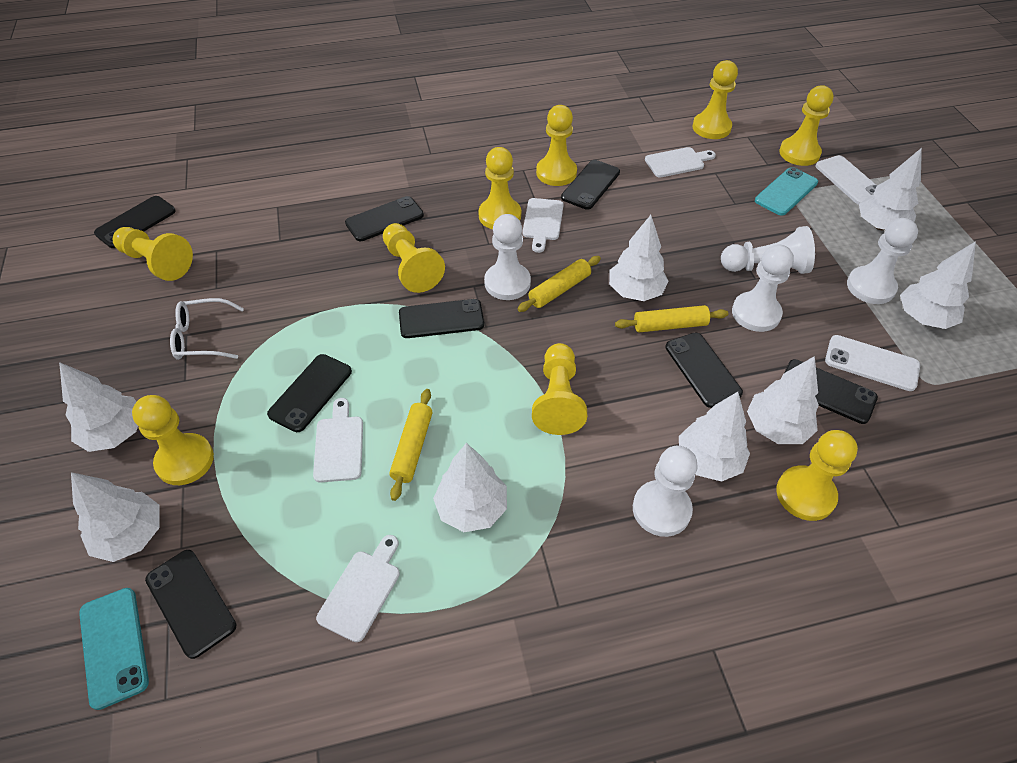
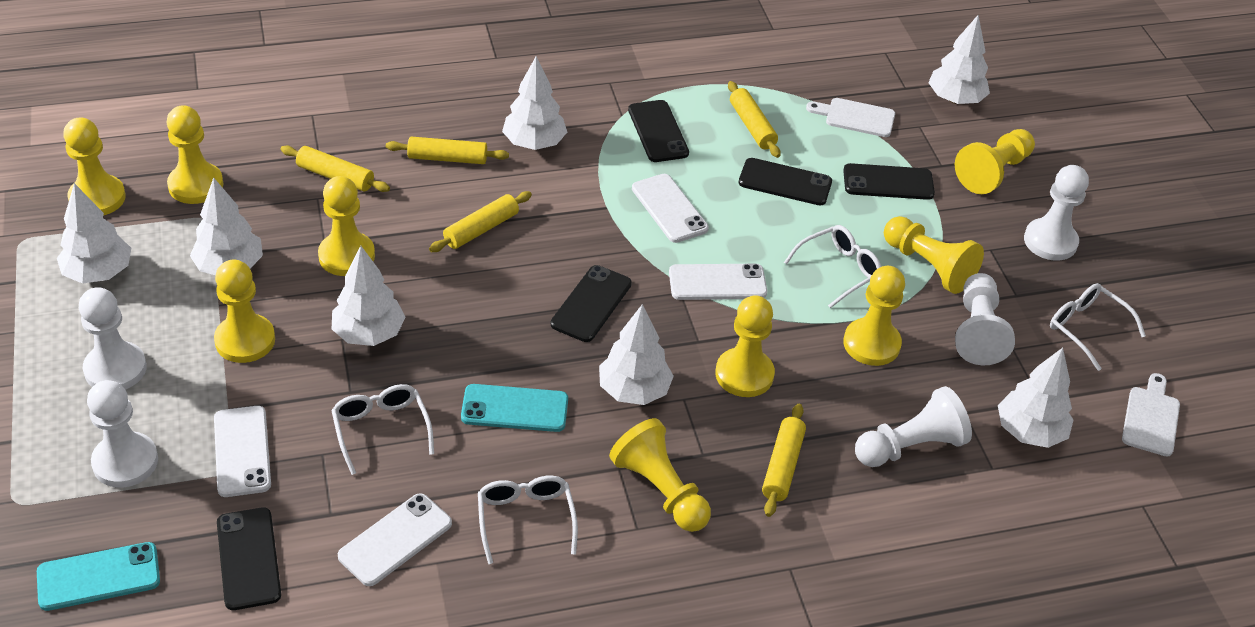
black phone: [94,196,176,248] [145,550,237,659] [267,354,352,432] [345,196,424,241] [399,299,484,338] [561,160,620,210] [665,332,743,408] [784,359,878,424] = 8 -> [217,507,281,610] [551,265,632,342] [628,100,689,162] [739,158,832,205] [843,163,935,200] = 5
white cutting board: [313,398,363,483] [316,535,400,642] [522,198,564,253] [645,147,716,178] = 4 -> [806,98,895,137] [1122,373,1180,457] = 2
white glasses: [170,298,244,360] = 1 -> [331,384,434,475] [478,475,578,564] [784,225,881,308] [1050,283,1146,371] = 4
white phone: [816,155,877,205] [825,335,920,391] = 2 -> [214,406,271,497] [338,493,452,586] [632,174,709,243] [669,264,767,300] = 4
white tree: [59,362,138,452] [71,472,160,562] [433,443,507,532] [609,215,669,301] [679,392,750,482] [747,356,819,444] [859,148,922,230] [900,241,976,329] = 8 -> [57,183,131,284] [190,177,263,275] [332,246,406,346] [502,56,567,150] [599,304,674,405] [928,15,990,104] [998,348,1074,448] = 7
yellow rolling pin: [389,389,432,501] [518,256,601,312] [615,305,729,332] = 3 -> [281,146,390,192] [386,137,509,164] [429,191,532,252] [728,81,781,158] [762,404,806,517] = 5

